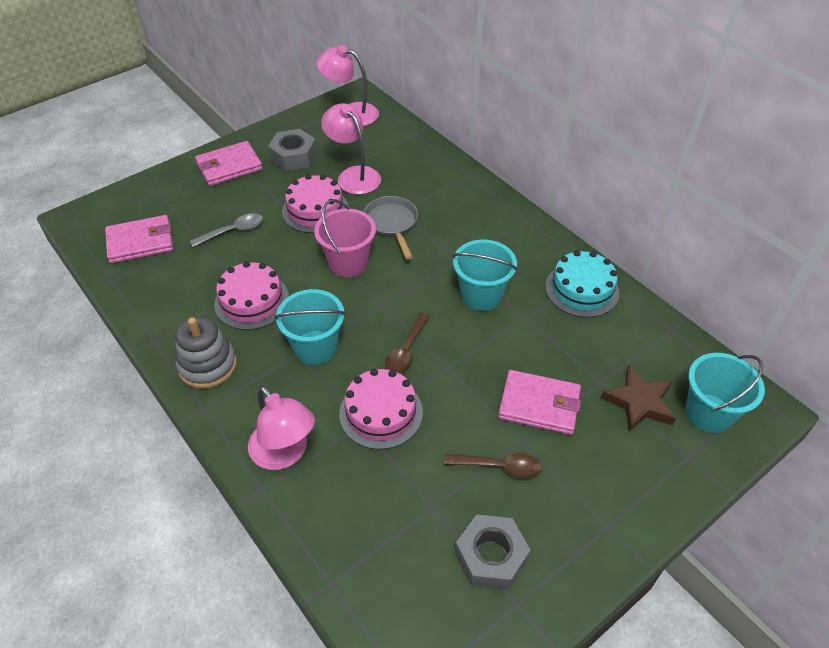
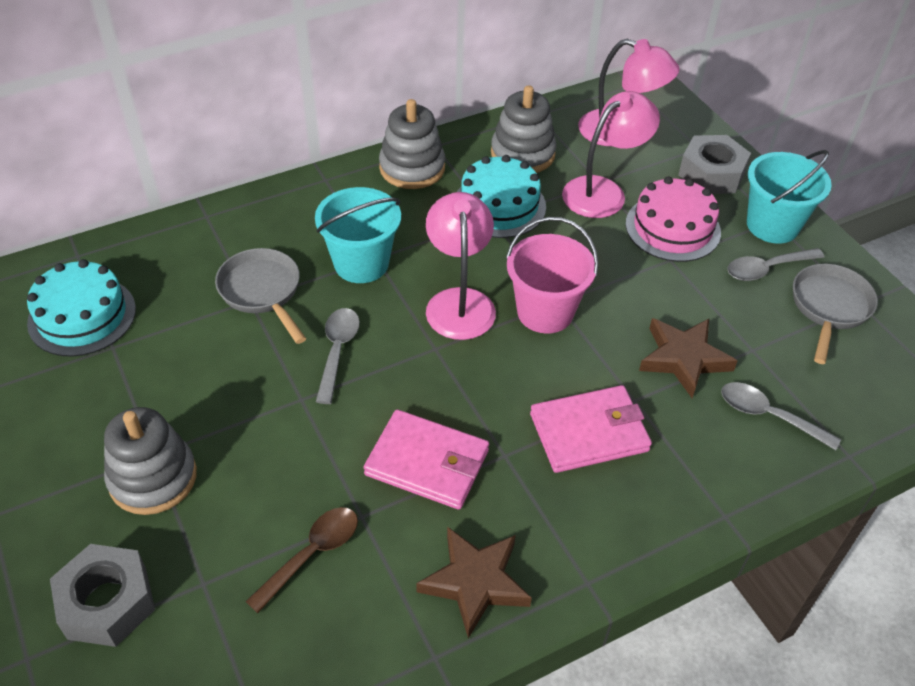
brown spoon: [385,313,430,374] [444,453,542,479] = 2 -> [245,507,358,613] = 1
brown star: [601,365,676,432] = 1 -> [416,527,532,638] [639,318,737,398] = 2
grey pan: [363,196,418,259] = 1 -> [215,248,306,344] [793,264,878,364] = 2
grey spoon: [190,213,263,247] = 1 -> [316,308,360,404] [721,382,841,450] [727,248,825,281] = 3
grey stacking toy: [175,316,237,389] = 1 -> [104,407,197,515] [379,99,445,189] [491,85,556,173] = 3
pink cake: [214,261,289,330] [282,174,348,233] [339,369,423,449] = 3 -> [626,177,721,262] = 1
pink wallet: [105,215,173,263] [195,141,263,186] [498,370,581,435] = 3 -> [364,410,489,510] [530,385,652,473] = 2
turquoise bucket: [275,289,346,365] [452,240,518,311] [686,353,765,433] = 3 -> [315,187,401,283] [747,150,832,244] = 2
turquoise cake: [545,250,619,318] = 1 -> [27,259,136,357] [457,155,546,238] = 2

